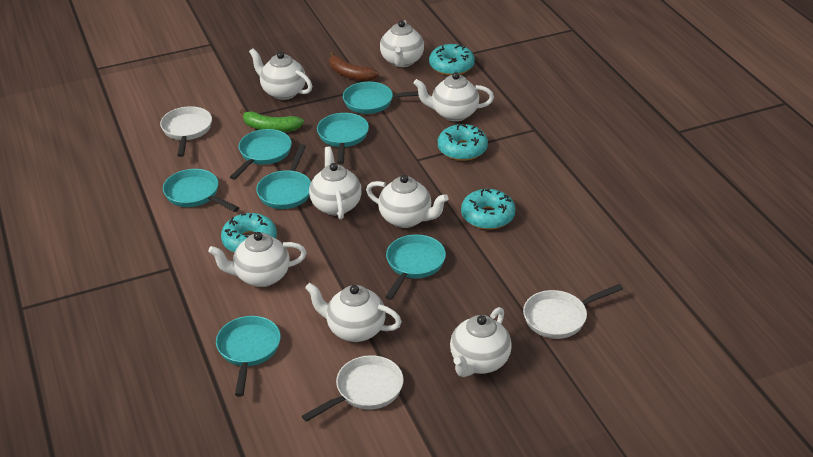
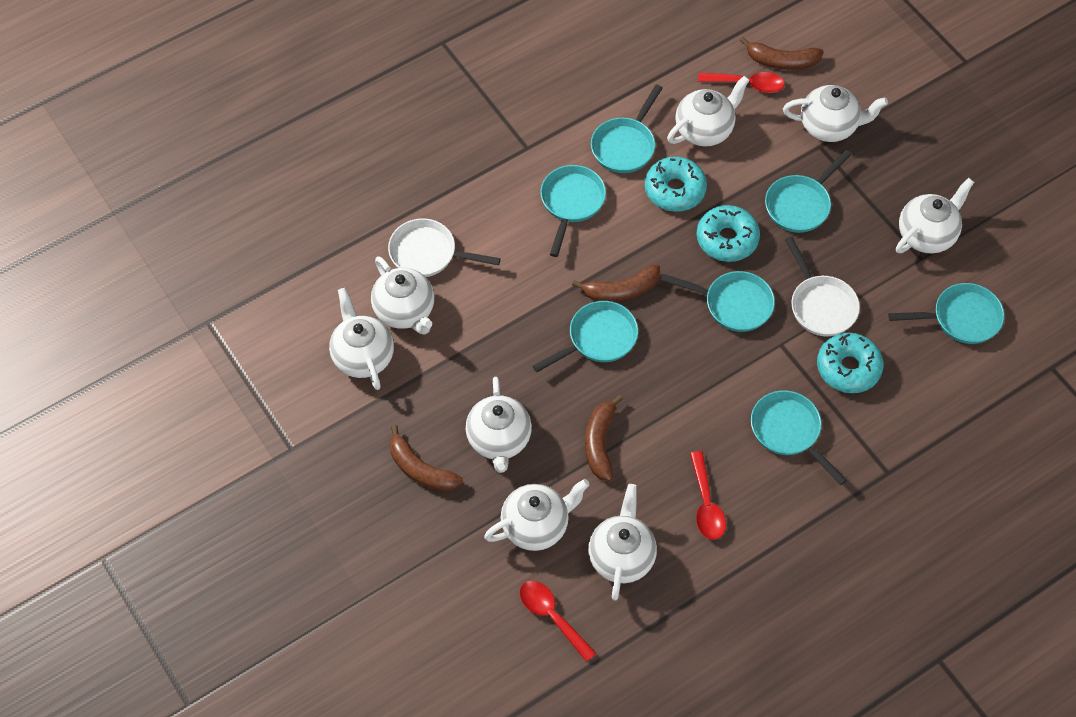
brown banana: [329,52,379,81] = 1 -> [390,425,463,491] [572,264,660,302] [585,395,623,481] [740,37,824,70] = 4
green banana: [239,109,304,132] = 1 -> none = 0
red spoon: none = 0 -> [520,581,596,662] [690,451,726,540] [698,72,785,93] = 3
turquoise donut: [221,213,277,253] [429,44,475,76] [438,124,488,161] [461,189,515,230] = 4 -> [645,156,707,212] [696,205,760,262] [817,333,884,393] = 3
white pan: [160,106,212,157] [302,355,404,422] [523,284,623,339] = 3 -> [388,219,501,277] [785,237,860,336] = 2

